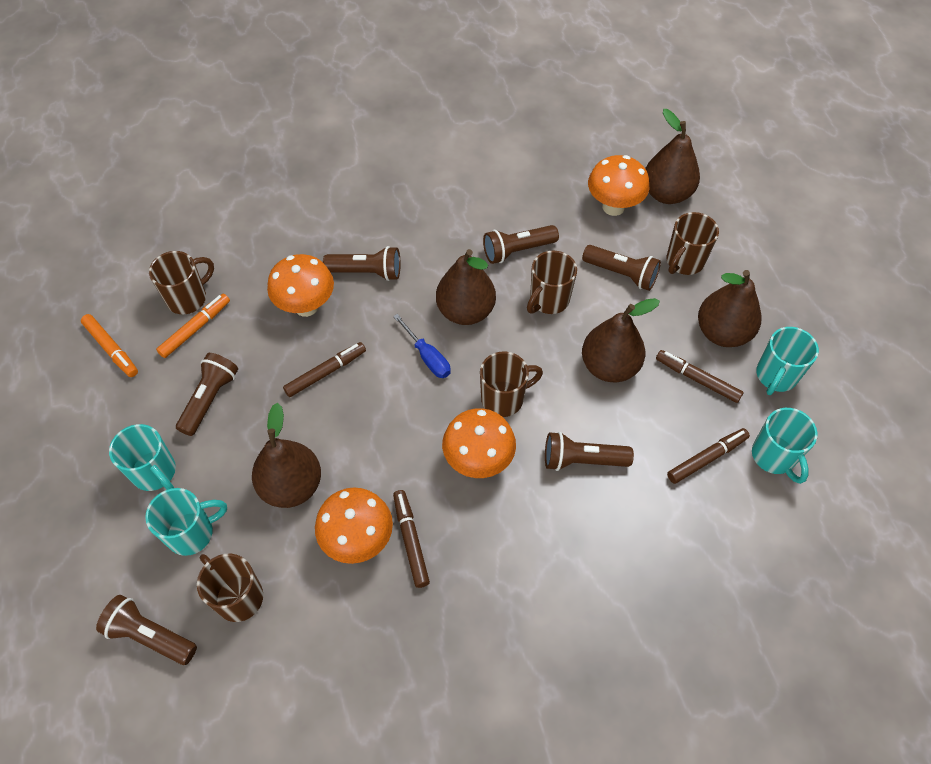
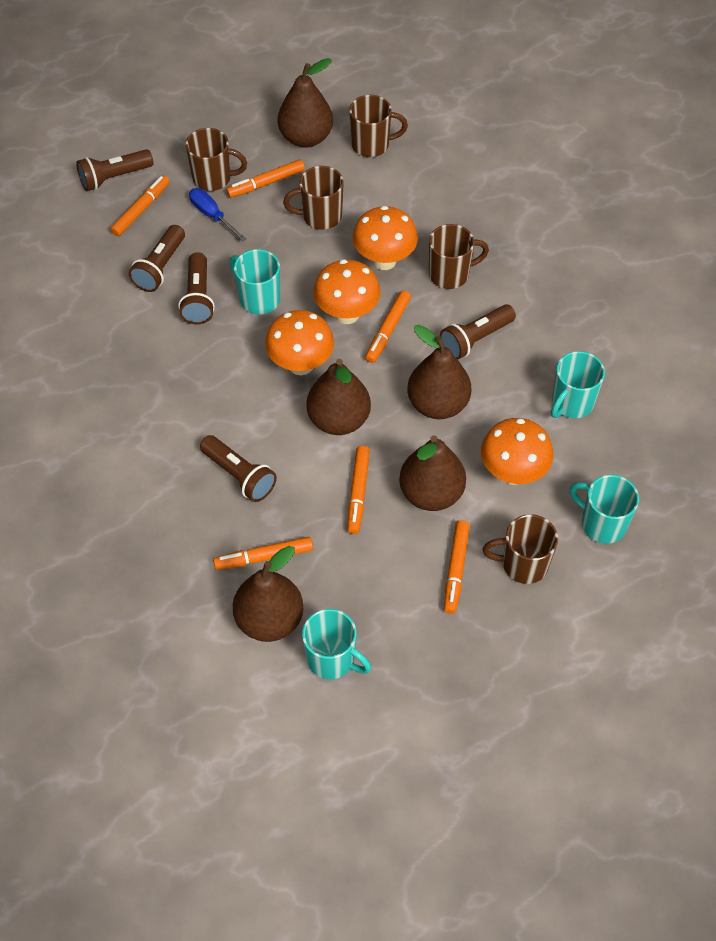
brown flashlight: [96,595,197,665] [176,353,238,436] [323,246,401,281] [483,225,559,264] [545,432,634,471] [582,245,661,291] = 6 -> [76,149,153,191] [129,225,185,292] [178,252,215,324] [200,435,277,502] [440,304,516,360] = 5
brown marker: [283,342,366,397] [393,490,430,588] [656,350,744,403] [667,428,750,484] = 4 -> none = 0
orange marker: [81,314,138,377] [156,294,230,358] = 2 -> [110,175,170,236] [213,537,313,570] [226,159,305,198] [347,446,370,534] [365,291,411,363] [444,520,470,614] = 6

